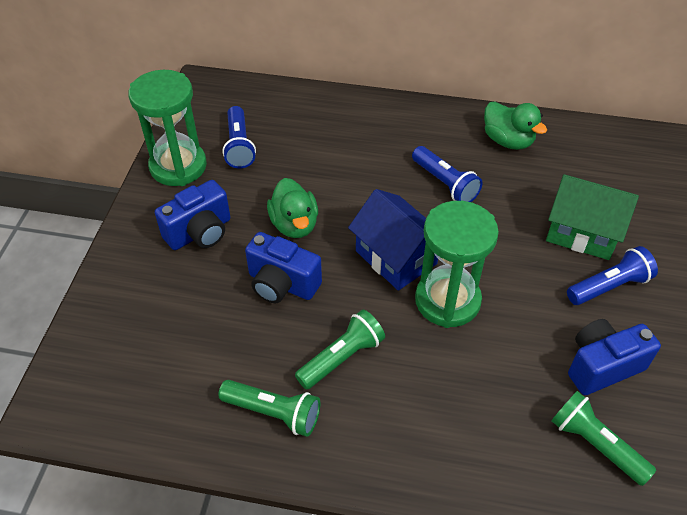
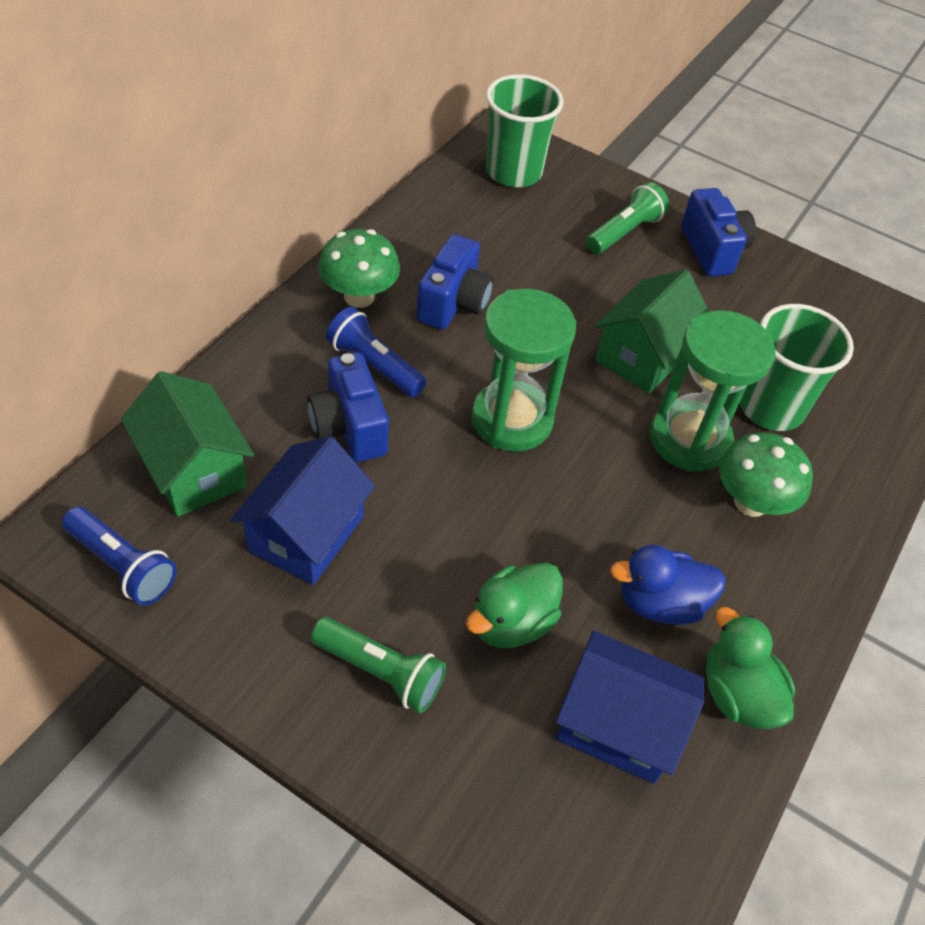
blue duck: none = 0 -> [610,544,726,625] = 1
blue flashlight: [223,106,256,169] [412,146,482,202] [567,246,658,305] = 3 -> [62,507,177,605] [326,307,427,397] = 2
blue house: [348,189,438,291] = 1 -> [231,436,375,585] [556,631,704,784] = 2
green cup: none = 0 -> [486,74,564,187] [740,304,854,431] = 2
green flashlight: [218,380,320,437] [295,310,385,390] [551,391,656,486] = 3 -> [311,617,446,713] [586,182,669,254] = 2
green house: [546,174,639,260] = 1 -> [121,371,254,517] [594,270,709,394] = 2
green mushroom: none = 0 -> [318,229,400,308] [719,432,813,517] = 2

